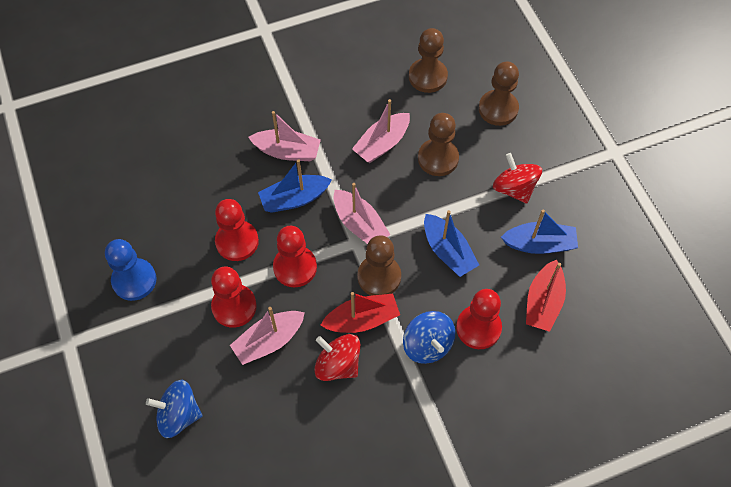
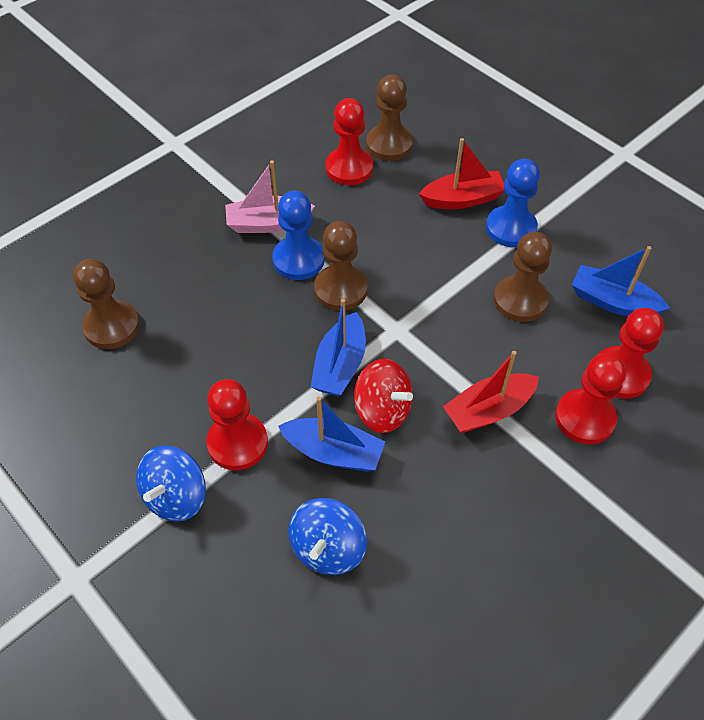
blue pawn: [105,239,157,301] = 1 -> [272,191,325,280] [486,159,540,247] = 2
pink boat: [230,307,305,365] [248,111,321,161] [333,183,391,244] [352,99,410,163] = 4 -> [225,160,315,233] = 1
red spinning top: [314,334,361,381] [493,153,542,204] = 2 -> [354,359,413,433] = 1

